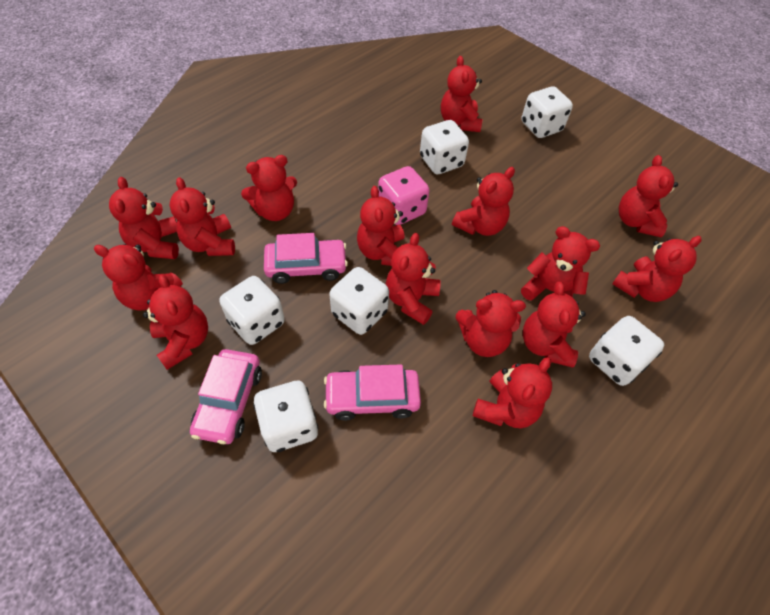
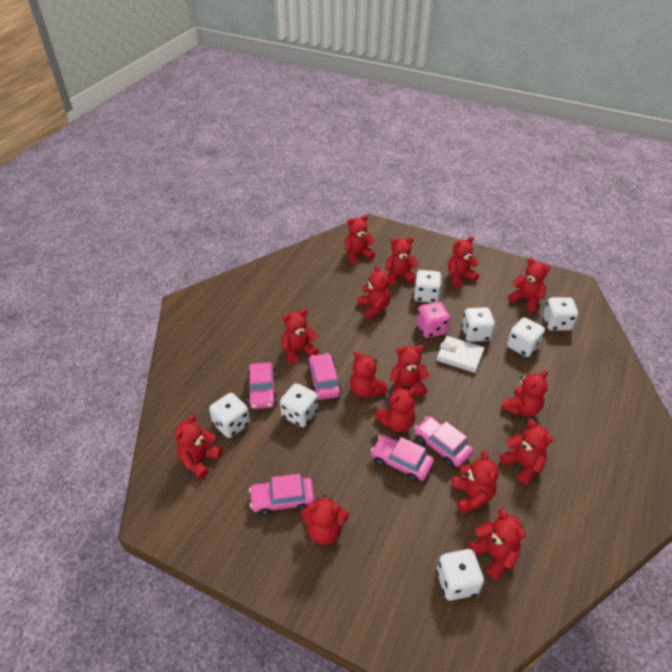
pink car: [190,349,262,444] [264,233,348,284] [324,364,421,421] = 3 -> [247,362,277,409] [249,474,315,516] [307,353,342,400] [370,435,434,482] [414,416,474,467] = 5
white dice: [219,276,285,345] [253,381,318,452] [329,267,389,335] [420,120,469,174] [521,86,573,138] [589,316,664,386] = 6 -> [209,393,250,438] [280,383,318,427] [413,270,441,303] [436,549,484,601] [461,307,495,342] [507,317,545,357] [543,297,578,331] = 7
white wallet: none = 0 -> [437,336,484,373] = 1

